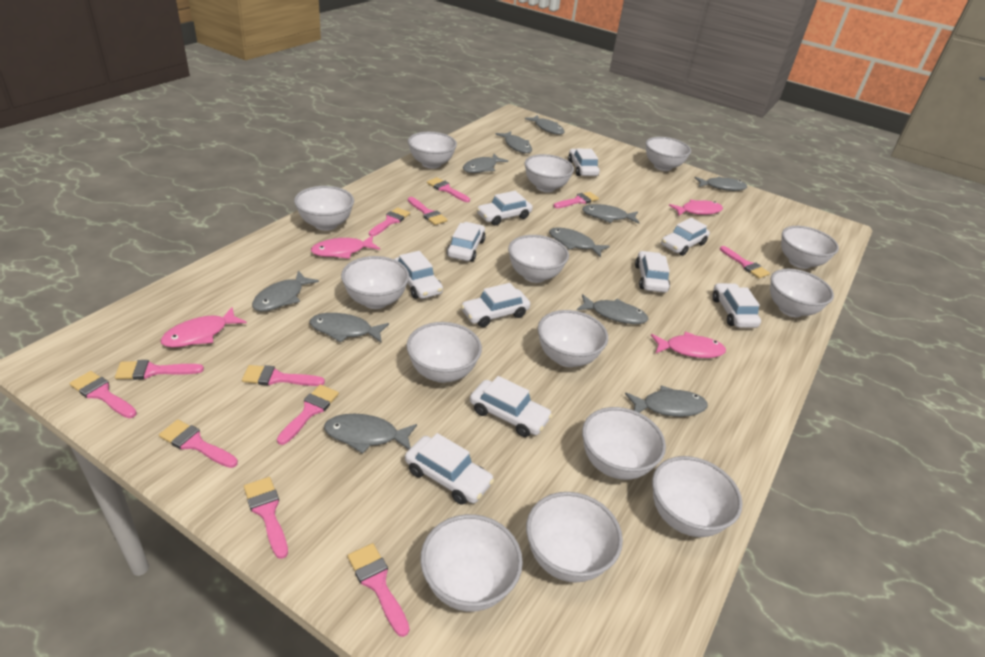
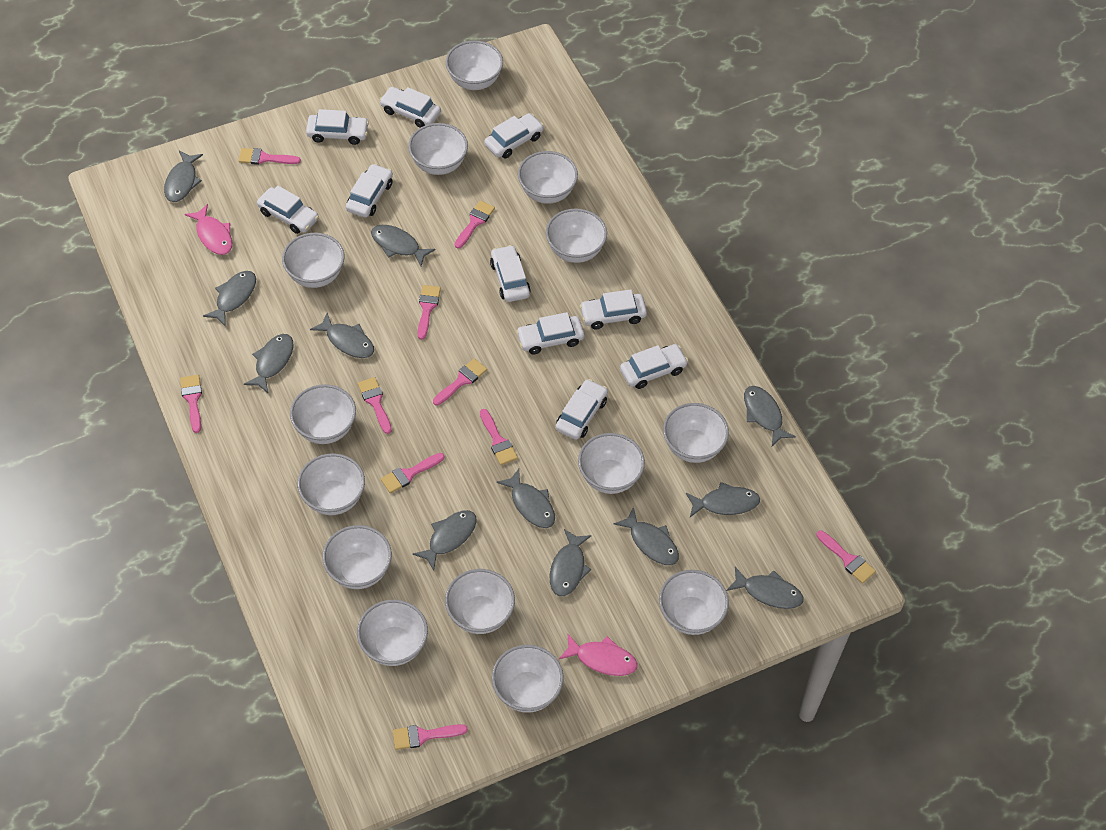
grey fish: [252,271,319,311] [310,313,389,343] [324,414,417,454] [463,154,508,173] [496,131,532,153] [525,115,564,135] [549,227,610,258] [577,294,649,324] [582,204,639,224] [625,386,708,417] [695,177,747,191] = 11 -> [164,151,203,202] [203,271,256,327] [244,334,294,393] [310,313,374,358] [371,225,436,266] [413,510,477,571] [496,469,555,528] [550,529,592,596] [614,507,679,565] [686,482,760,517] [727,566,804,609] [744,386,796,446] = 12
pink brush: [69,371,137,418] [115,360,204,380] [159,419,238,468] [242,365,325,386] [244,477,288,559] [277,384,339,445] [347,543,410,637] [369,207,410,236] [408,197,448,225] [427,177,470,202] [553,192,599,208] [720,246,770,279] = 12 -> [180,375,202,433] [239,148,301,165] [358,377,392,434] [381,453,445,493] [393,724,468,750] [418,285,441,340] [433,358,487,406] [455,200,495,249] [480,409,518,465] [817,530,876,583] = 10
pink fish: [161,307,247,348] [311,235,380,259] [651,332,726,358] [669,200,723,216] = 4 -> [185,204,232,255] [559,634,638,676] = 2

